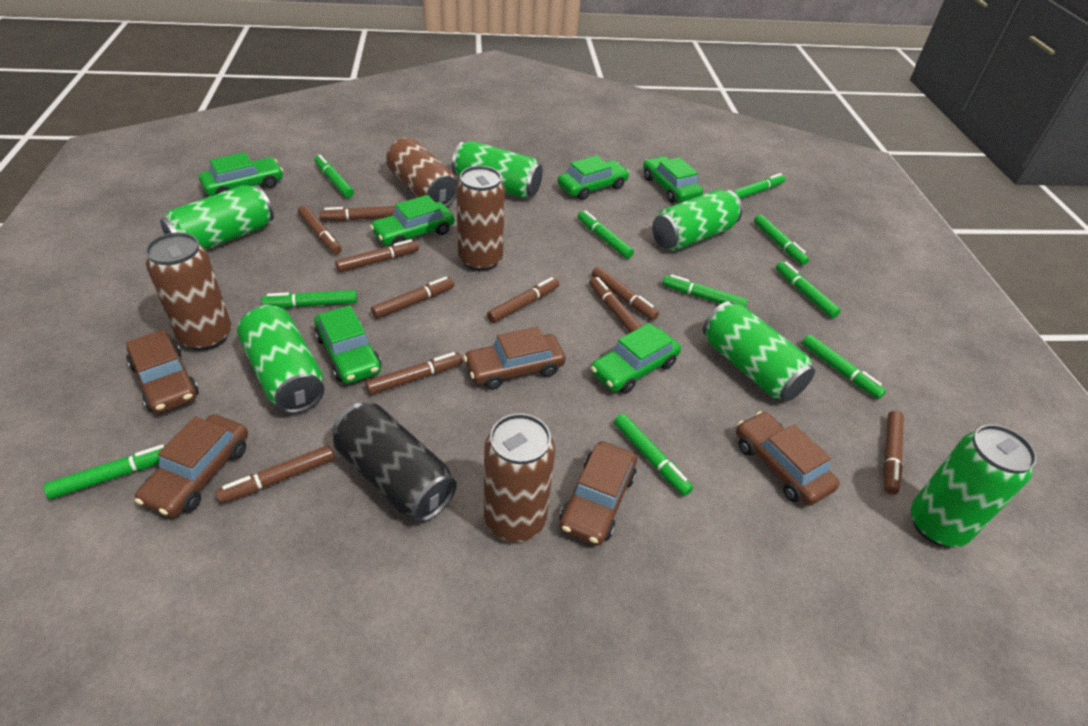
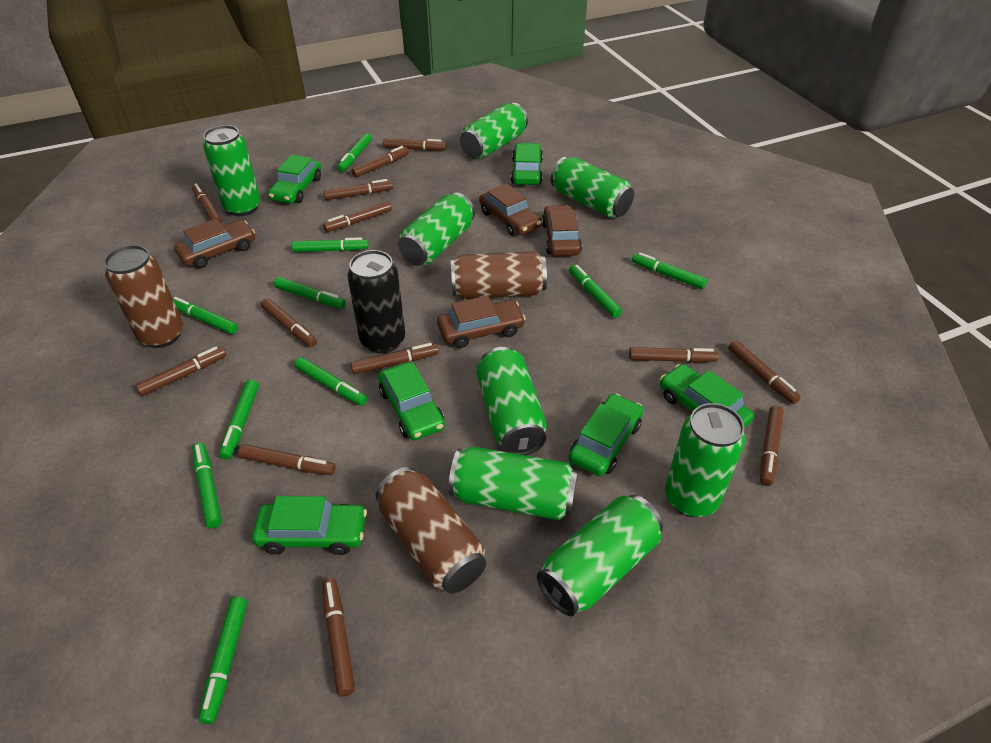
brown can: [145,232,232,351] [386,137,457,207] [456,166,505,271] [484,413,555,542] = 4 -> [104,245,183,348] [376,467,486,594] [451,251,547,299] = 3
brown car: [126,330,199,414] [135,414,248,517] [464,326,566,390] [559,441,637,546] [736,411,840,506] = 5 -> [174,219,255,268] [437,296,526,348] [479,183,542,236] [542,205,582,256] = 4
brown marker: [215,445,335,504] [298,205,342,254] [319,206,396,221] [335,239,419,272] [365,352,463,395] [371,277,454,319] [487,277,559,323] [589,277,642,333] [592,267,659,320] [883,411,904,495] = 10 -> [135,347,227,396] [192,183,222,224] [238,444,336,475] [261,298,317,347] [322,578,355,697] [323,201,392,232] [324,179,393,200] [350,343,439,374] [351,146,409,178] [383,138,446,151] [629,347,719,363] [728,340,801,404] [760,405,784,486] = 13
green can: [160,185,274,250] [237,305,324,414] [452,141,543,198] [652,190,743,251] [703,301,815,401] [910,424,1037,547] = 6 -> [203,125,261,216] [398,192,475,266] [448,447,578,520] [460,103,528,159] [476,347,547,455] [537,495,663,616] [551,157,634,218] [665,403,745,517] = 8

